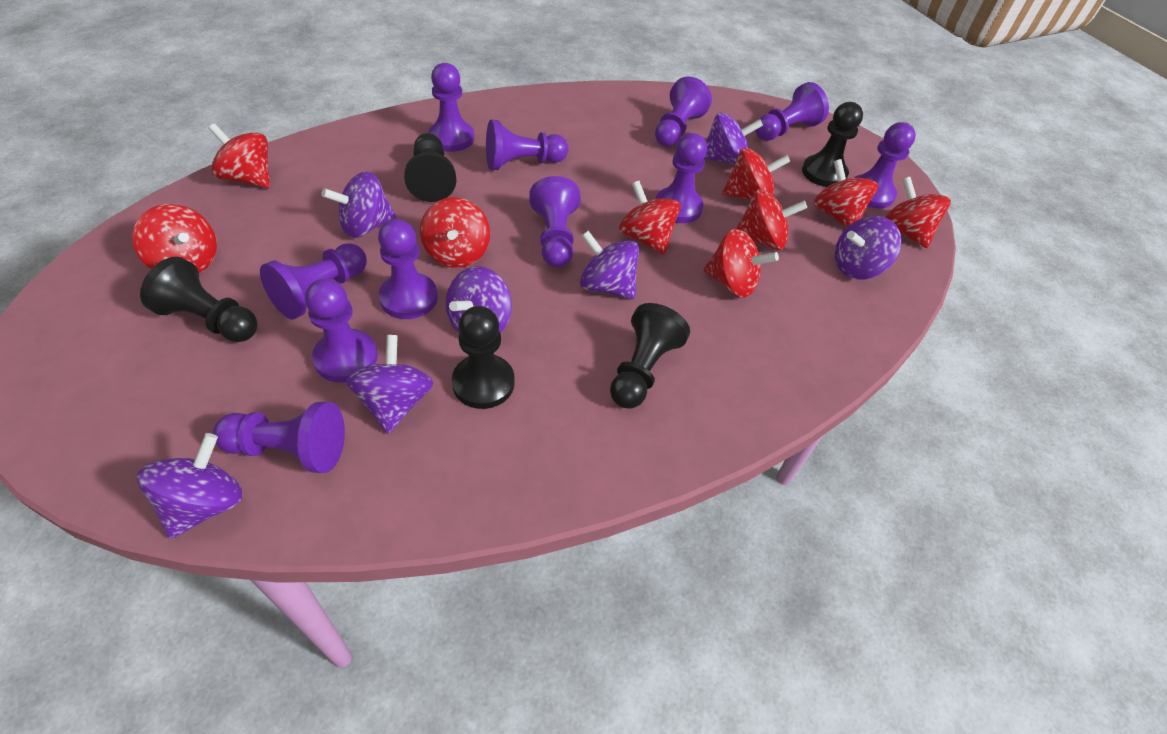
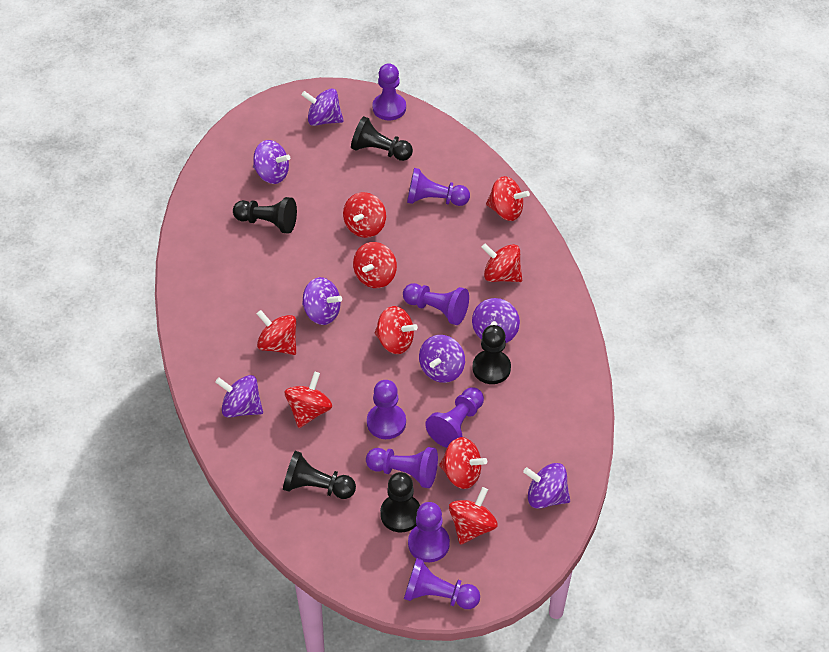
purple pawn: [213,402,345,473] [260,243,367,319] [305,279,378,382] [378,219,438,319] [428,63,474,152] [486,120,568,170] [529,176,581,267] [655,76,712,147] [656,133,707,223] [755,82,829,141] [854,122,916,209] = 11 -> [366,447,438,488] [367,380,406,439] [372,63,406,120] [403,283,469,325] [404,558,480,609] [407,168,470,206] [408,502,450,562] [425,388,484,448] = 8

